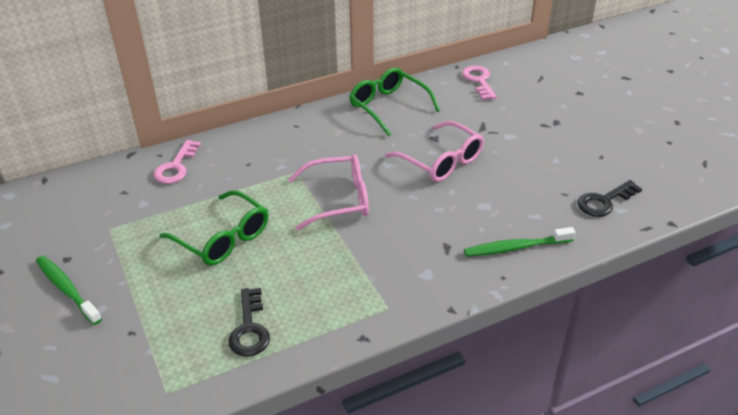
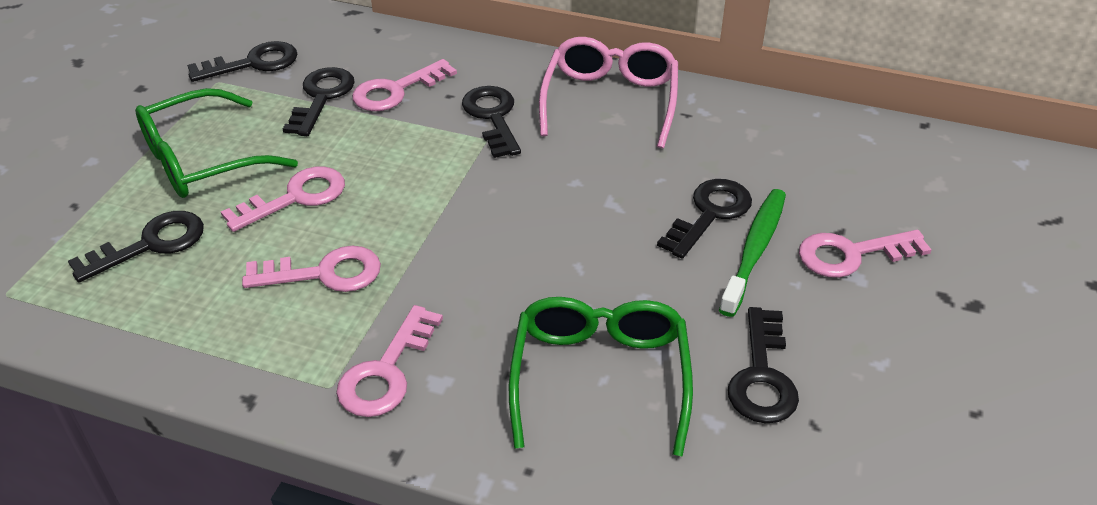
black key: [228,288,270,356] [577,180,642,217] = 2 -> [68,211,204,282] [187,41,297,82] [283,67,355,136] [462,86,521,158] [657,179,752,259] [728,307,799,423] = 6
green toothbrush: [36,255,102,325] [464,227,576,257] = 2 -> [719,189,786,317] = 1
pink glasses: [288,154,369,230] [385,121,484,182] = 2 -> [539,37,678,149] = 1
pink key: [153,140,201,184] [462,66,497,100] = 2 -> [221,167,345,232] [242,246,381,292] [336,305,443,417] [352,59,457,111] [799,230,932,278] = 5

